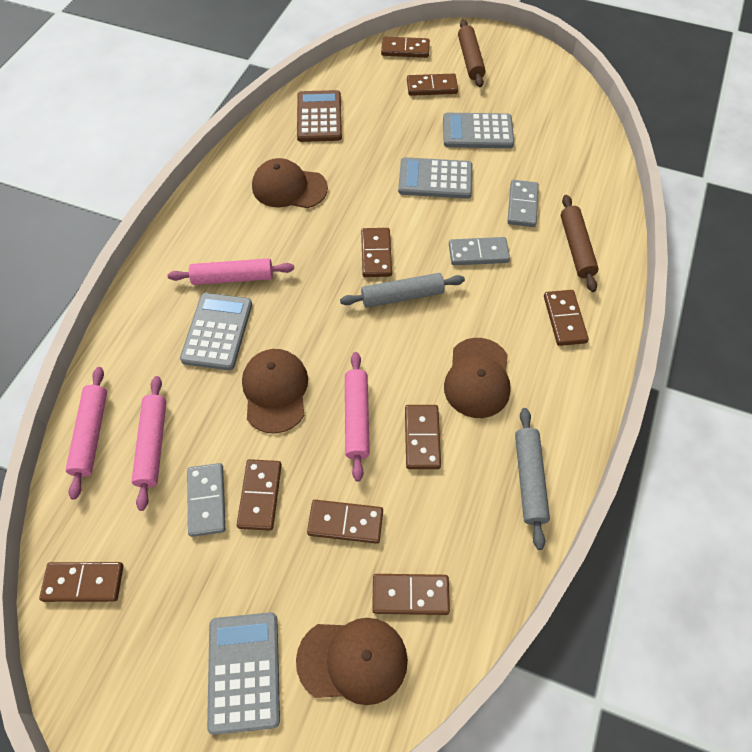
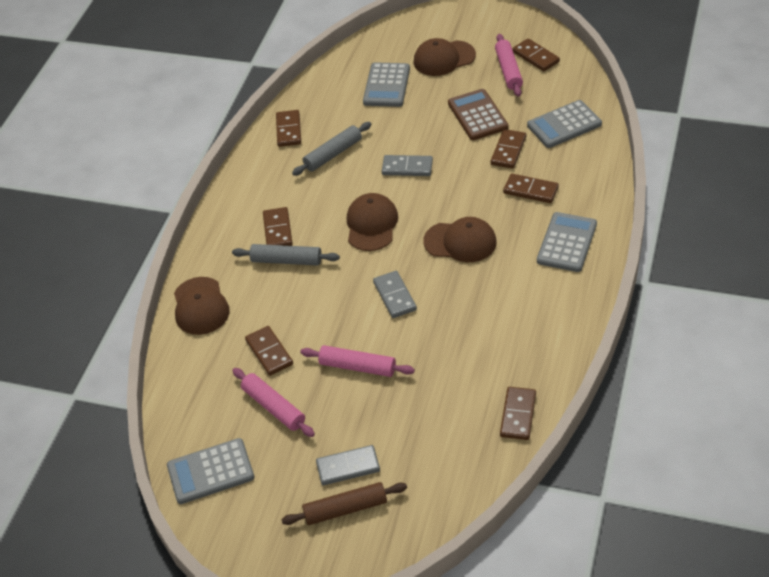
brown domino: [39,562,124,602] [237,459,282,531] [307,500,383,544] [361,228,392,277] [372,574,450,615] [381,36,430,58] [405,405,441,469] [407,74,458,96] [544,290,589,346] = 9 -> [245,326,293,376] [263,207,293,246] [276,110,301,147] [490,129,526,169] [500,387,536,440] [503,174,559,203] [512,38,560,71] = 7
brown rolling pin: [458,20,485,87] [561,195,599,292] = 2 -> [281,482,407,525] = 1
pink rolling pin: [66,367,107,500] [131,376,166,511] [168,258,294,285] [345,352,370,481] = 4 -> [232,368,315,437] [300,345,415,377] [495,34,523,97] = 3

